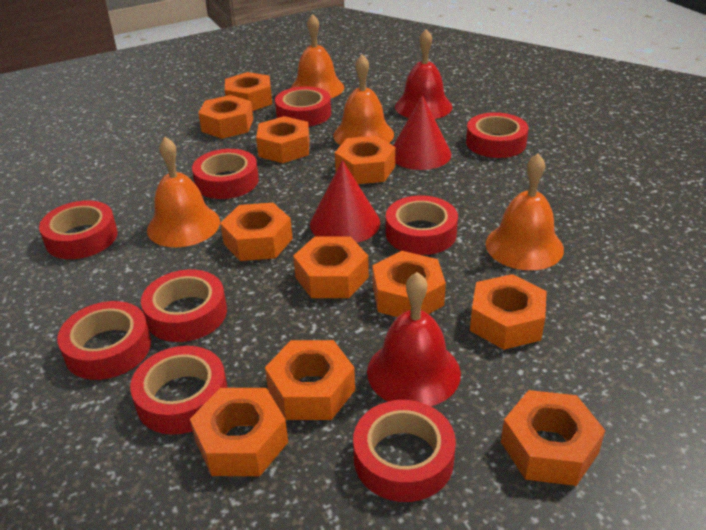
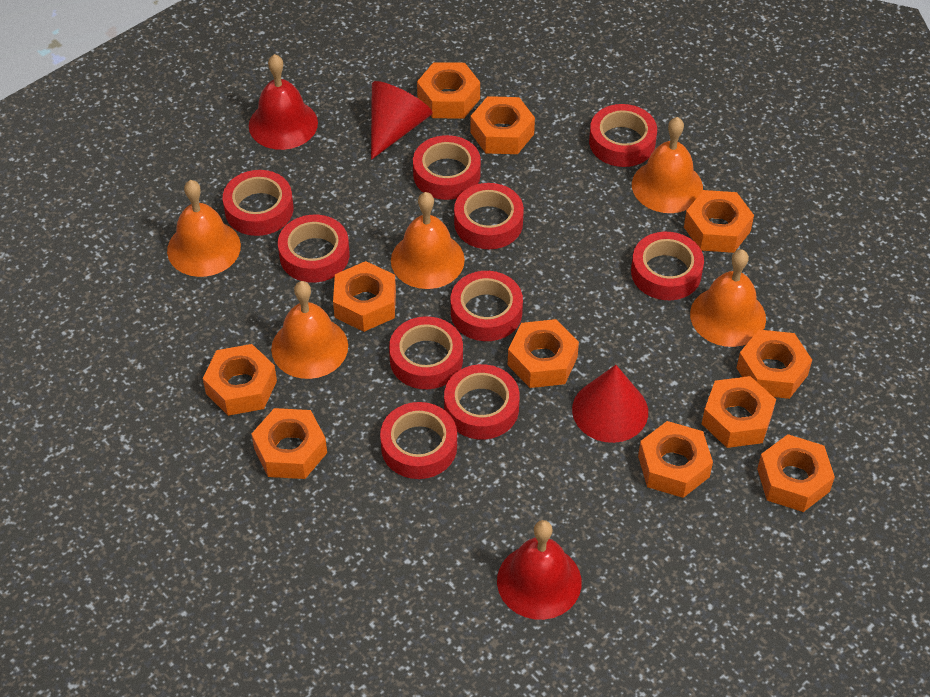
orange bell: [147,137,220,247] [291,14,344,98] [333,55,394,145] [486,154,564,270] = 4 -> [167,180,241,277] [271,281,348,379] [391,192,465,289] [632,117,703,213] [690,249,766,347] = 5
red tape: [39,200,118,259] [57,301,151,380] [130,346,228,435] [141,270,227,342] [192,149,259,199] [275,86,331,127] [353,400,456,502] [386,195,458,255] [466,112,528,158] = 9 -> [223,170,293,236] [278,215,350,283] [380,402,457,479] [389,316,463,389] [413,135,481,200] [444,364,520,440] [451,271,523,341] [454,183,524,249] [589,104,657,167] [631,232,704,300] = 10

